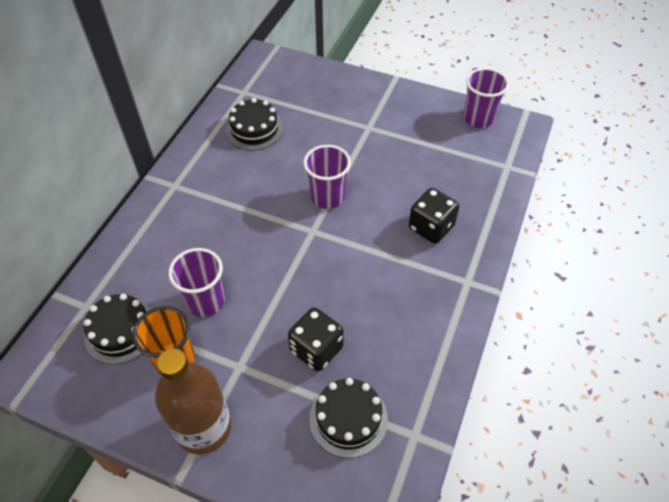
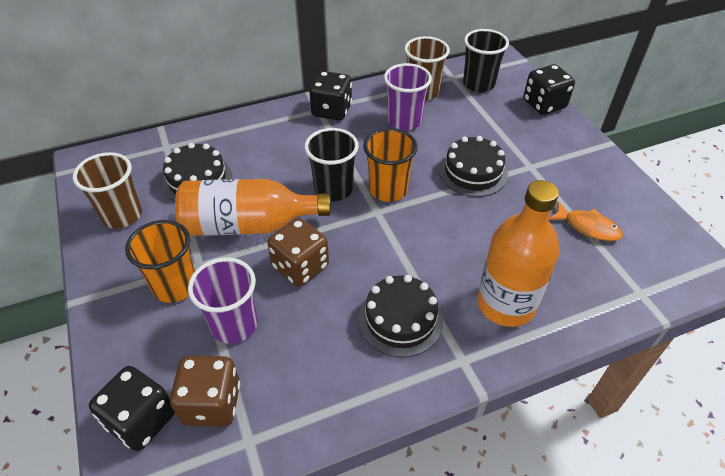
black cup: none = 0 -> [304,128,359,201] [463,29,509,93] = 2
black dice: [288,307,344,372] [409,188,459,244] = 2 -> [89,366,175,451] [309,71,352,121] [524,64,575,115] = 3
brown bottle: [155,348,232,454] = 1 -> none = 0
brown cup: none = 0 -> [73,152,142,229] [404,36,450,101] = 2
brown dice: none = 0 -> [170,356,240,427] [267,218,329,287] = 2
orange bottle: none = 0 -> [175,179,331,236] [477,180,560,327] = 2
orange cup: [132,306,195,374] = 1 -> [125,220,195,303] [363,128,418,202] = 2
orange fish: none = 0 -> [548,202,623,241] = 1
purple cup: [168,248,225,317] [303,145,351,209] [464,68,509,128] = 3 -> [188,257,258,344] [384,63,432,131] = 2

